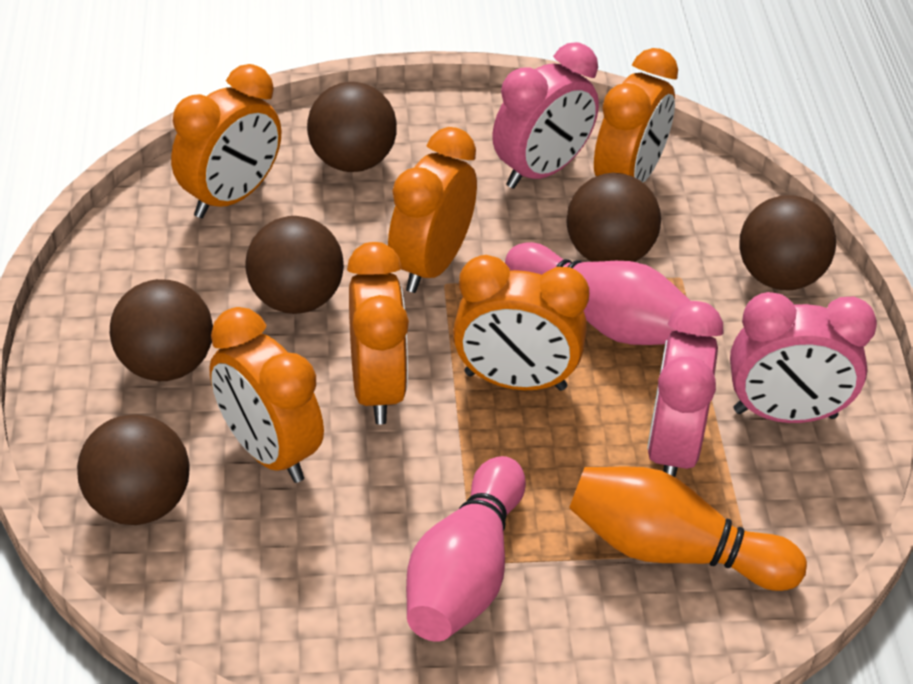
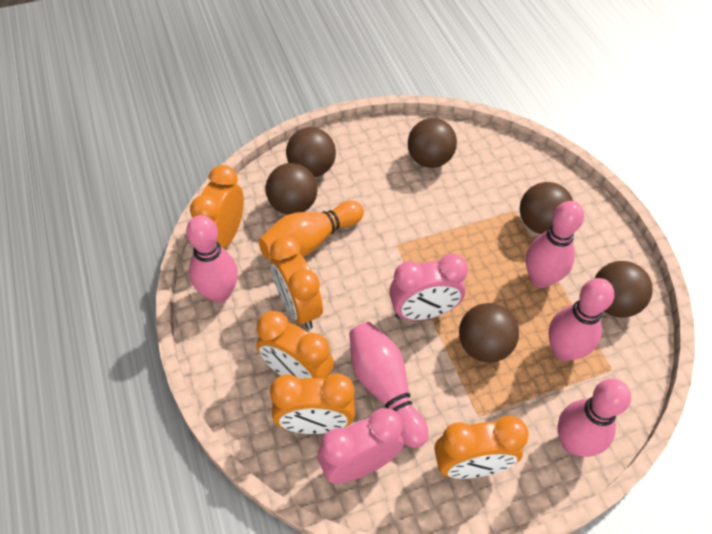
orange clock: [171,64,282,218] [210,307,324,483] [347,242,409,425] [388,127,477,293] [453,255,589,391] [594,48,678,183] = 6 -> [190,165,244,249] [256,311,334,379] [270,236,323,329] [270,373,355,434] [435,415,529,479] = 5
pink bowling pin: [406,456,526,642] [505,242,690,345] = 2 -> [186,215,238,303] [349,322,428,448] [526,201,584,288] [548,278,614,361] [557,379,631,457] = 5
pink clock: [492,42,599,189] [647,301,723,477] [730,292,877,423] = 3 -> [318,408,404,484] [389,254,468,321] = 2

